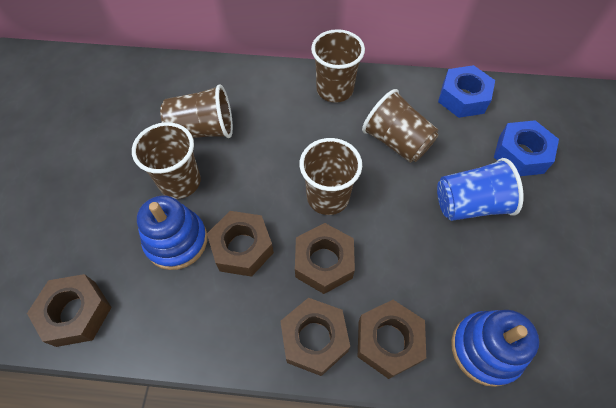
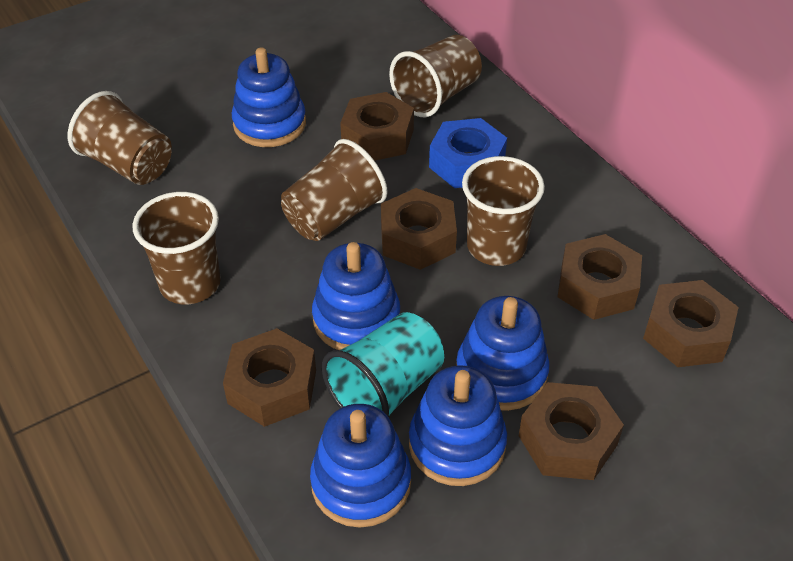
blue cup: [437,158,524,221] = 1 -> none = 0
blue nut: [438,65,495,118] [494,120,559,176] = 2 -> [429,118,507,188] = 1
blue stacking toy: [137,195,207,270] [451,310,539,387] = 2 -> [232,47,306,147] [310,404,411,528] [312,242,400,350] [409,365,507,486] [456,296,550,411] = 5
brown nut: [27,274,112,347] [207,211,274,277] [280,298,350,376] [295,223,355,294] [358,300,426,379] = 5 -> [223,328,316,427] [340,92,414,161] [381,188,457,270] [519,382,624,480] [557,234,642,320] [643,280,739,367] = 6
turquoise cup: none = 0 -> [322,312,444,417] = 1

